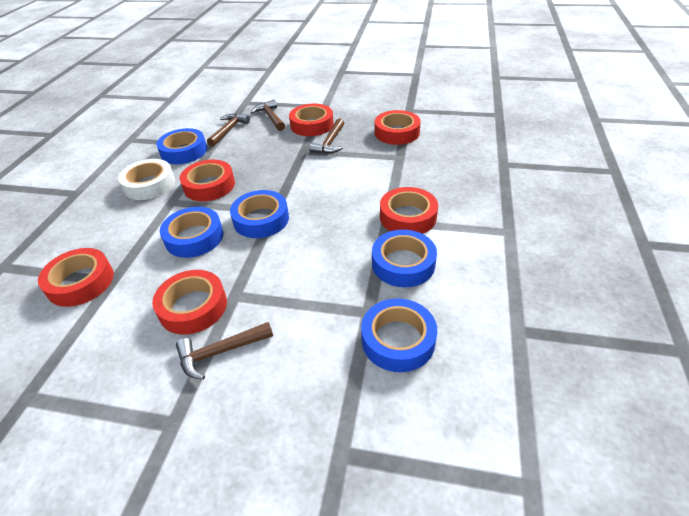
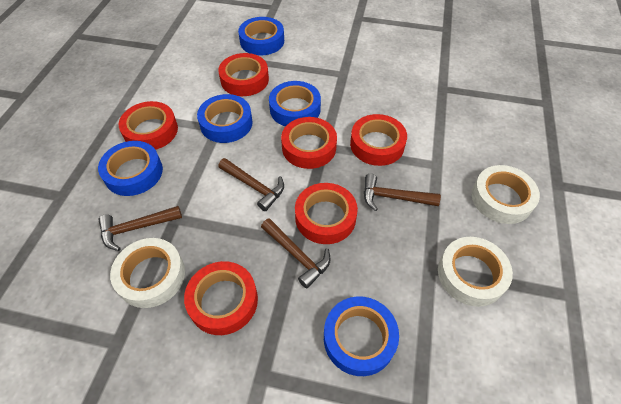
white tape: [118,159,175,200] = 1 -> [110,238,185,308] [438,237,513,307] [472,165,540,224] = 3

